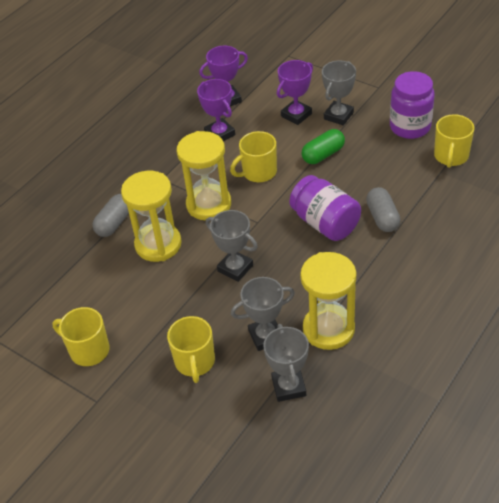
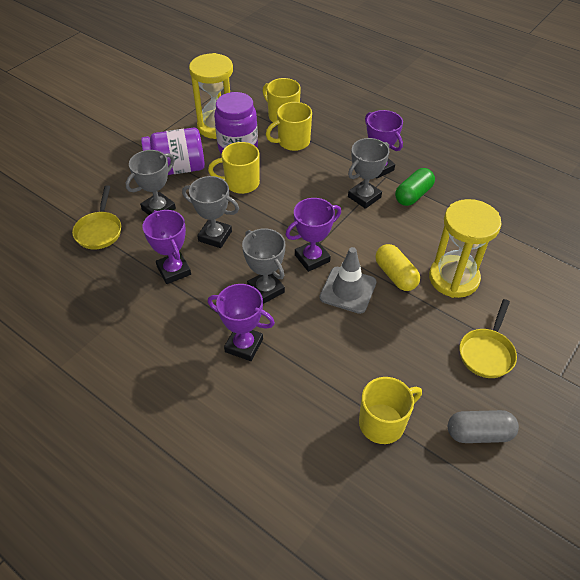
grey capsule: [93,194,129,237] [366,187,400,232] = 2 -> [448,410,519,443] = 1
grey traffic cone: none = 0 -> [319,247,376,314] = 1
purple trophy: [197,79,235,141] [199,46,248,106] [277,60,313,125] = 3 -> [143,210,191,284] [208,284,275,361] [286,198,341,272] [365,110,403,179] = 4
yellow capsule: none = 0 -> [375,244,420,291] = 1
yellow hourglass: [121,171,182,262] [177,131,231,220] [300,252,356,350] = 3 -> [189,53,233,139] [429,199,502,298] = 2
yellow pan: none = 0 -> [72,185,121,250] [460,299,517,378] = 2

